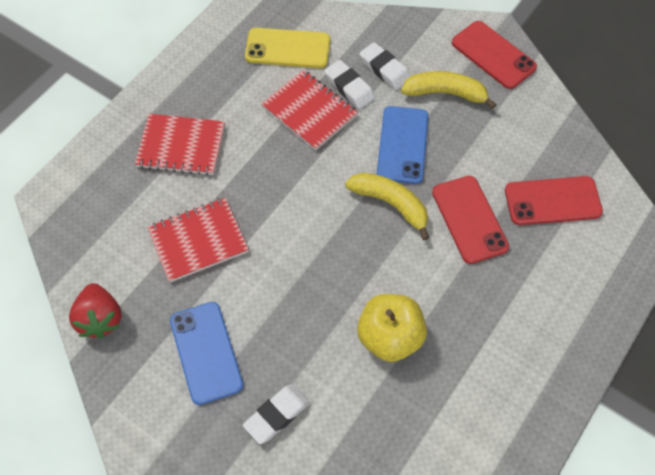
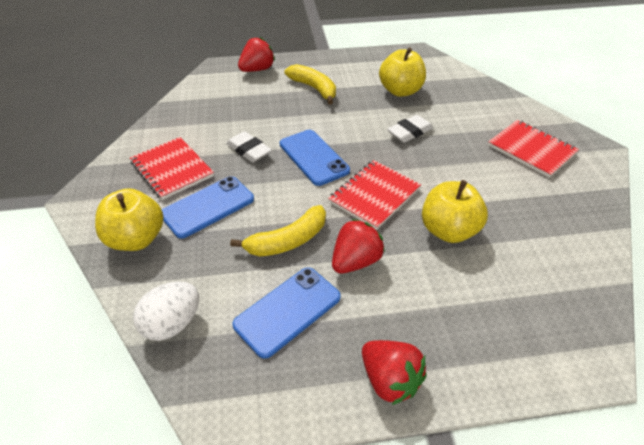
blue phone: [170,302,244,405] [377,106,428,184] = 2 -> [162,176,254,238] [232,267,341,359] [280,130,350,186] = 3
red phone: [432,176,509,264] [452,21,537,89] [505,176,603,225] = 3 -> none = 0
red strawberry: [69,283,122,338] = 1 -> [238,37,275,72] [332,219,385,274] [362,340,427,405] = 3
white egg: none = 0 -> [133,281,199,341] = 1
white eraser: [243,384,310,444] [324,60,375,109] [359,42,410,90] = 3 -> [226,131,272,162] [387,115,433,143] = 2
yellow apple: [357,294,427,362] = 1 -> [95,188,163,251] [379,47,426,97] [422,180,488,243] = 3
yellow phone: [245,28,330,68] = 1 -> none = 0

